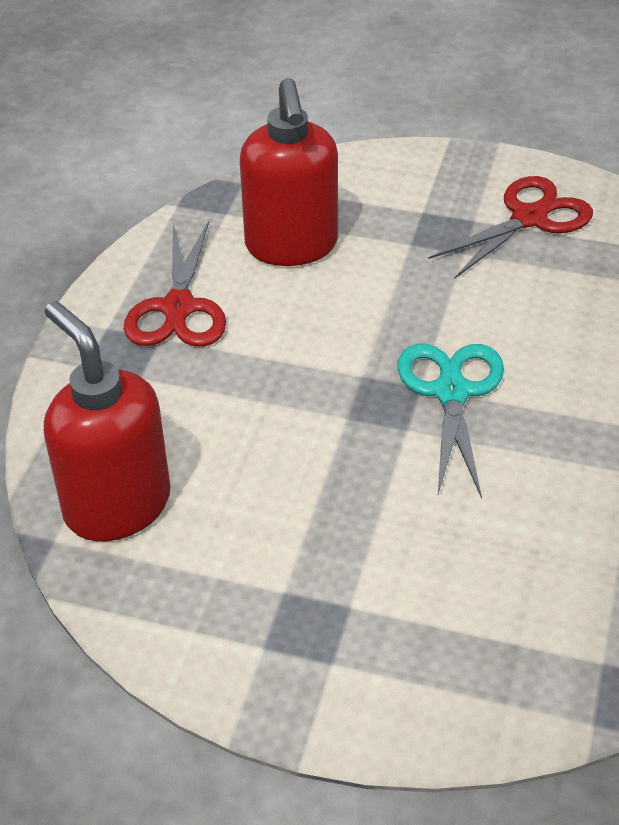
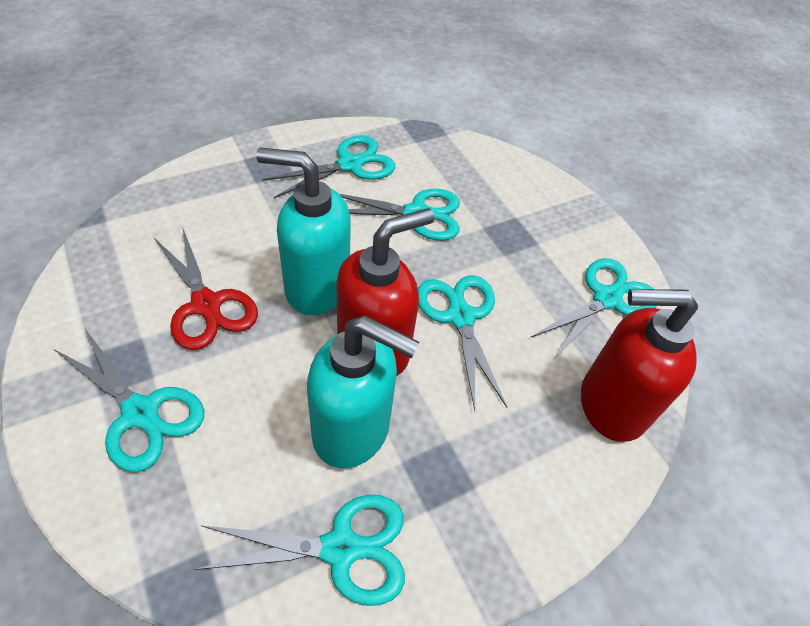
red scissors: [124,221,226,347] [428,176,593,279] = 2 -> [154,226,258,350] = 1
turquoise scissors: [397,344,504,499] = 1 -> [54,329,205,472] [194,495,405,606] [262,135,395,198] [339,189,460,241] [418,275,507,411] [530,258,657,359] = 6
turquoise soap dispenser: none = 0 -> [256,148,351,315] [307,316,419,468] = 2

